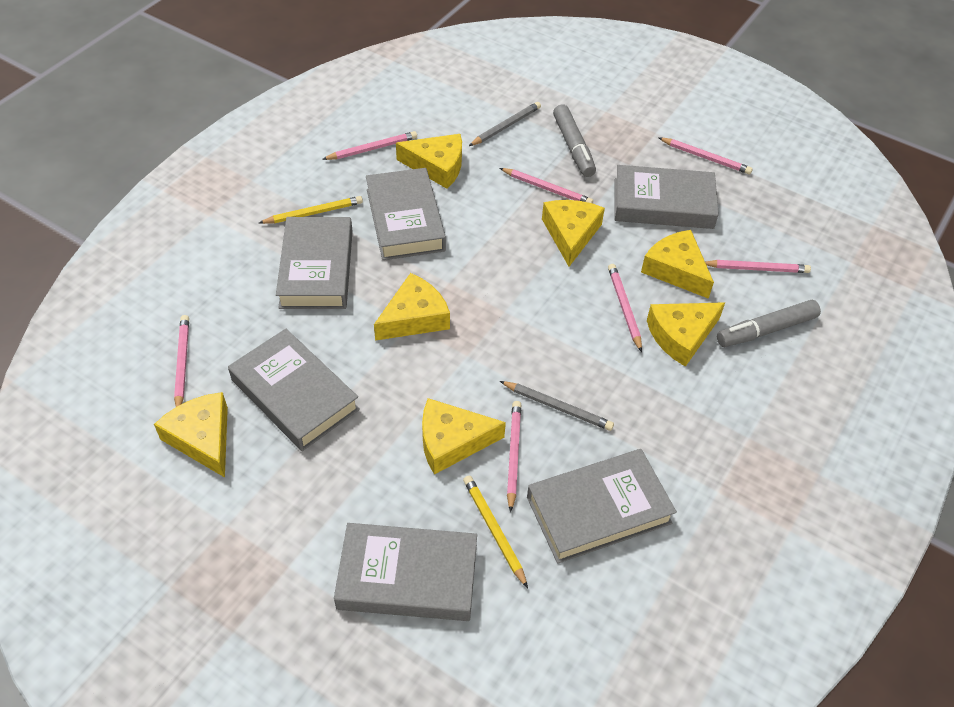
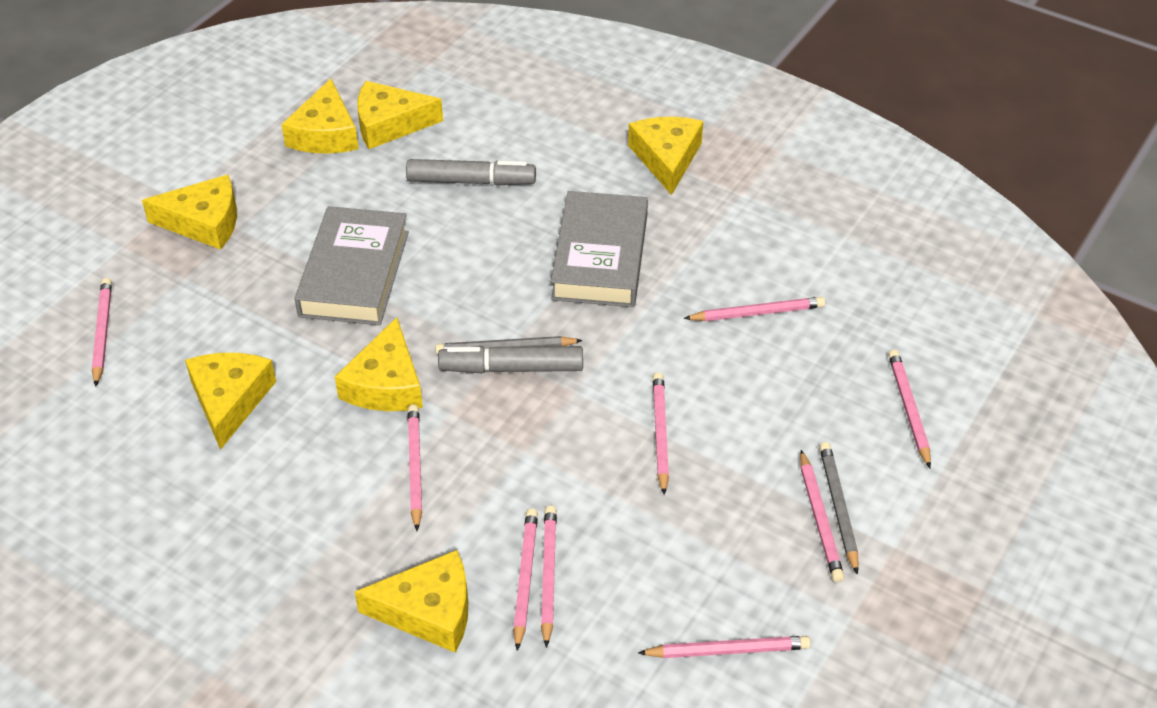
grey book: [228,329,360,451] [276,217,353,309] [334,523,477,621] [366,168,446,260] [527,449,677,564] [614,165,719,229] = 6 -> [294,206,409,325] [551,191,648,307] = 2
pink pencil: [174,315,189,407] [322,131,417,160] [500,168,593,203] [507,401,521,512] [608,264,642,352] [659,138,753,174] [705,260,811,273] = 7 -> [92,278,112,387] [407,405,422,531] [513,508,538,651] [541,505,557,648] [638,636,811,658] [653,372,669,495] [683,297,825,321] [800,450,844,582] [888,350,931,468] = 9
yellow pencil: [259,196,363,224] [463,476,528,588] = 2 -> none = 0

